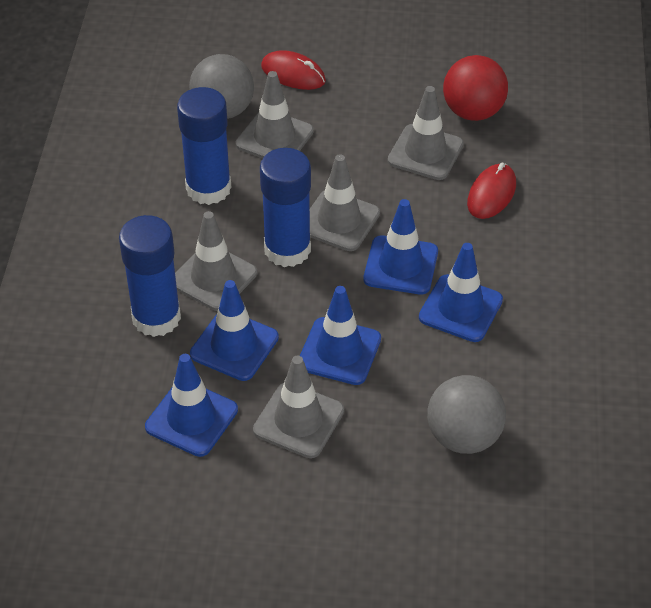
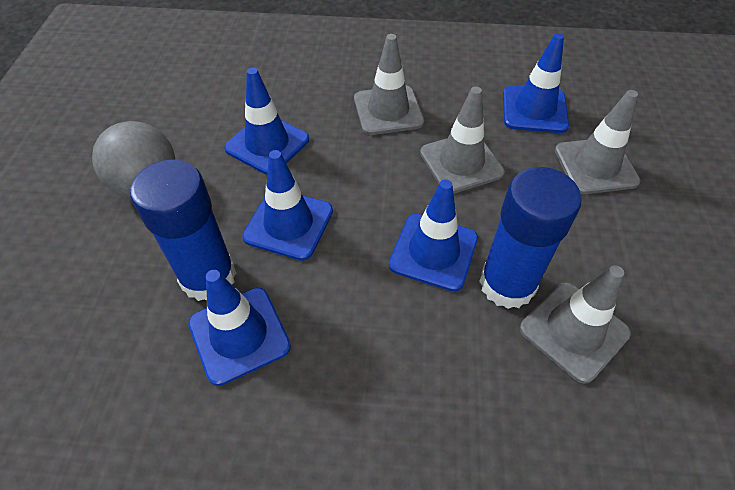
blue glue stick: [119,215,181,337] [177,87,231,205] [260,148,311,267] = 3 -> [130,159,236,301] [479,167,582,309] = 2
grey ball: [189,54,254,119] [427,375,506,454] = 2 -> [92,121,175,198] = 1
grey traffic cone: [175,211,257,311] [236,71,314,158] [253,356,344,458] [310,154,380,251] [388,86,464,180] = 5 -> [354,34,424,135] [420,87,505,194] [520,265,631,384] [555,90,641,194] = 4
red ball: [443,55,508,121] = 1 -> none = 0
red mouse: [261,50,326,90] [467,163,516,219] = 2 -> none = 0

